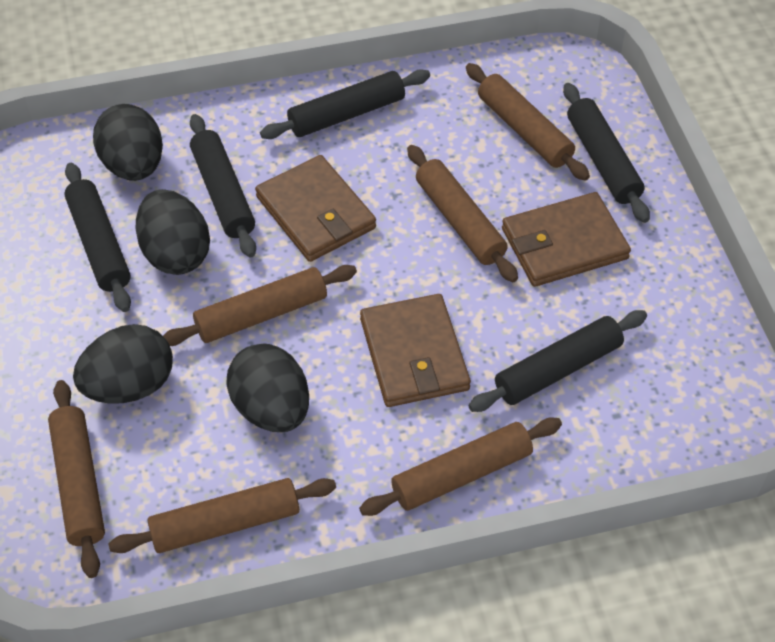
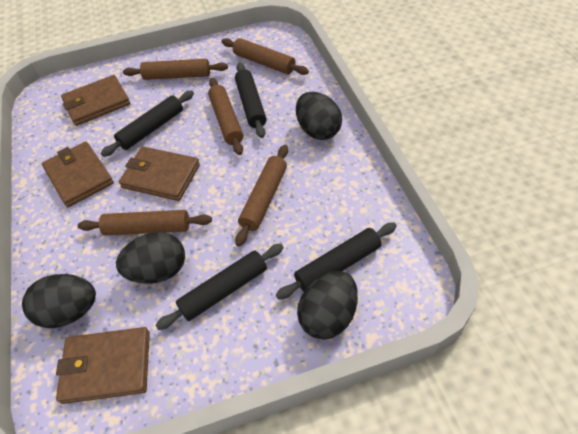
black rolling pin: [64,163,131,312] [190,114,256,258] [260,69,430,139] [469,310,647,412] [563,83,650,223] = 5 -> [101,90,194,157] [155,244,284,330] [235,63,267,138] [276,223,397,300] = 4
brown rolling pin: [48,380,105,578] [108,478,336,553] [163,265,357,346] [359,417,562,516] [407,145,518,282] [466,63,590,181] = 6 -> [78,210,212,236] [123,59,228,80] [208,78,243,155] [221,38,309,75] [235,145,288,246] = 5
brown wallet: [255,155,376,262] [360,294,471,407] [502,192,631,287] = 3 -> [42,141,114,207] [56,327,150,404] [61,75,130,126] [119,147,200,201] = 4

